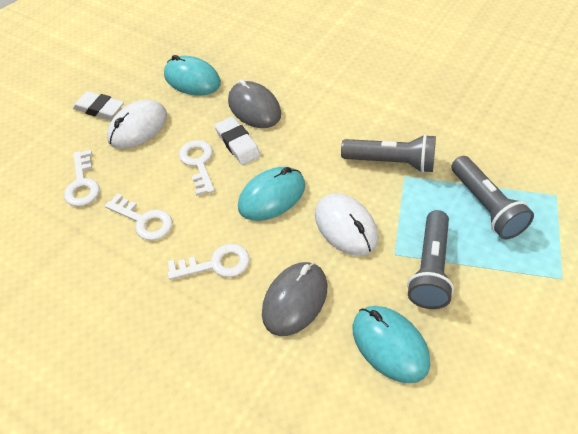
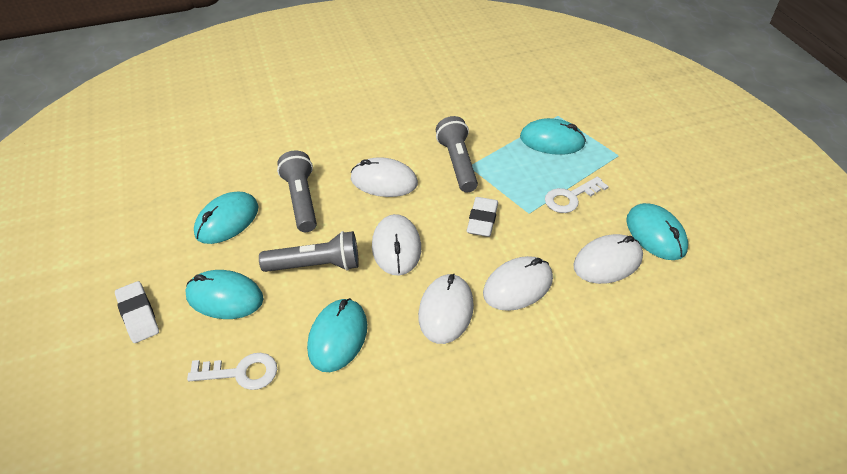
grey mouse: [228,79,281,128] [262,262,327,336] = 2 -> none = 0
turquoise mouse: [164,55,221,96] [238,167,305,221] [353,306,430,383] = 3 -> [185,270,264,319] [194,192,259,244] [307,298,367,372] [520,118,586,155] [626,203,688,260] = 5
white key: [64,150,100,207] [105,194,173,241] [168,244,250,280] [179,140,215,196] = 4 -> [187,353,277,390] [545,177,609,213] = 2
white mouse: [107,100,167,149] [315,193,378,256] = 2 -> [351,157,418,197] [372,214,421,275] [418,274,474,344] [483,256,553,311] [573,234,643,284] = 5

